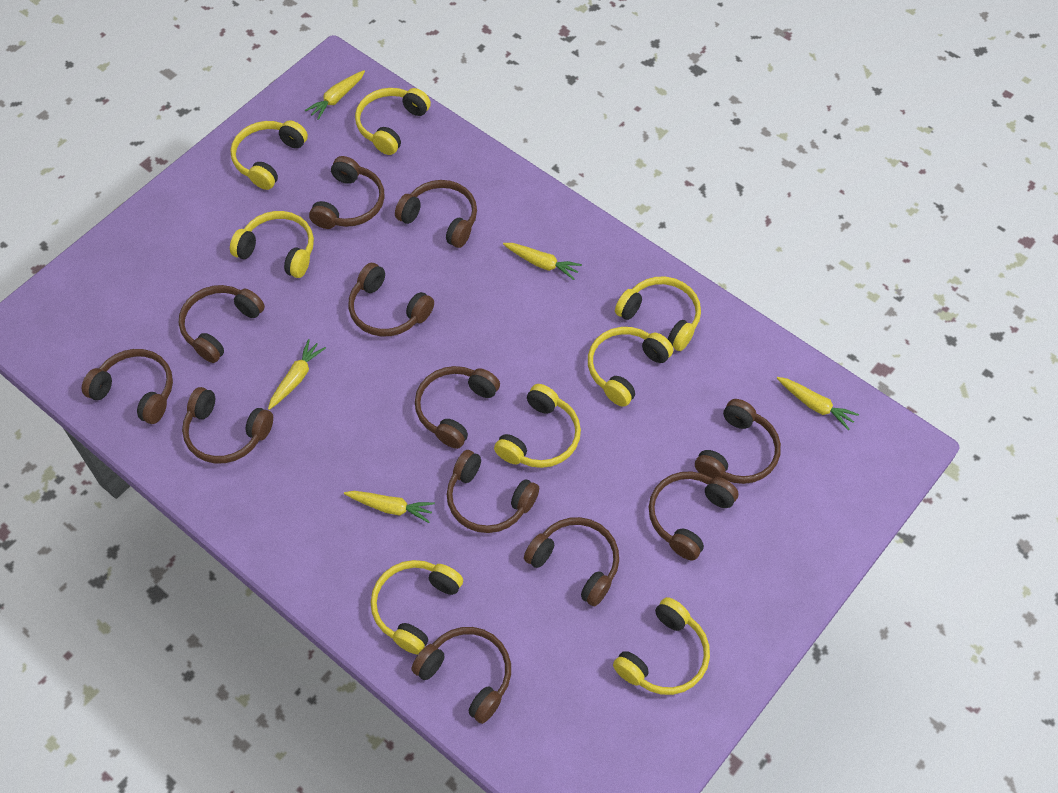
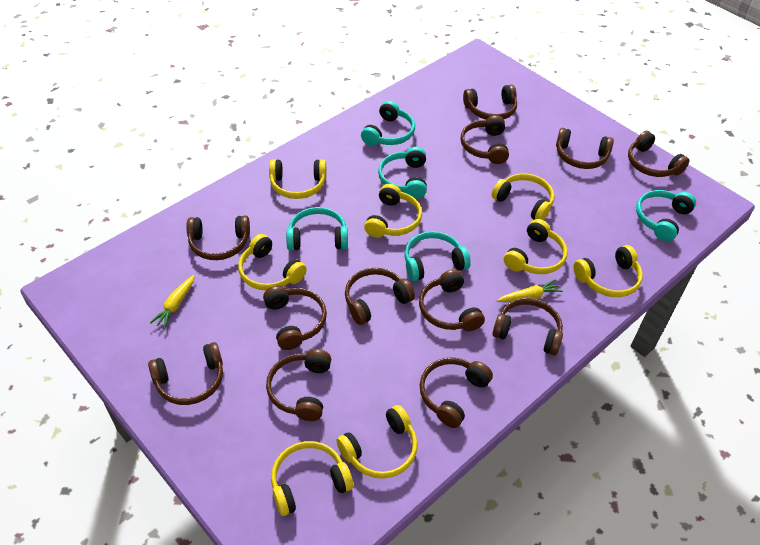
turquoise headphones: none = 0 -> [286,207,348,251] [361,101,415,146] [378,147,427,199] [404,231,471,281] [636,190,696,242] = 5
yellow carrot: [268,339,326,410] [305,70,365,120] [344,491,435,523] [503,243,582,280] [777,377,859,430] = 5 -> [150,275,195,329] [497,279,563,302] = 2

